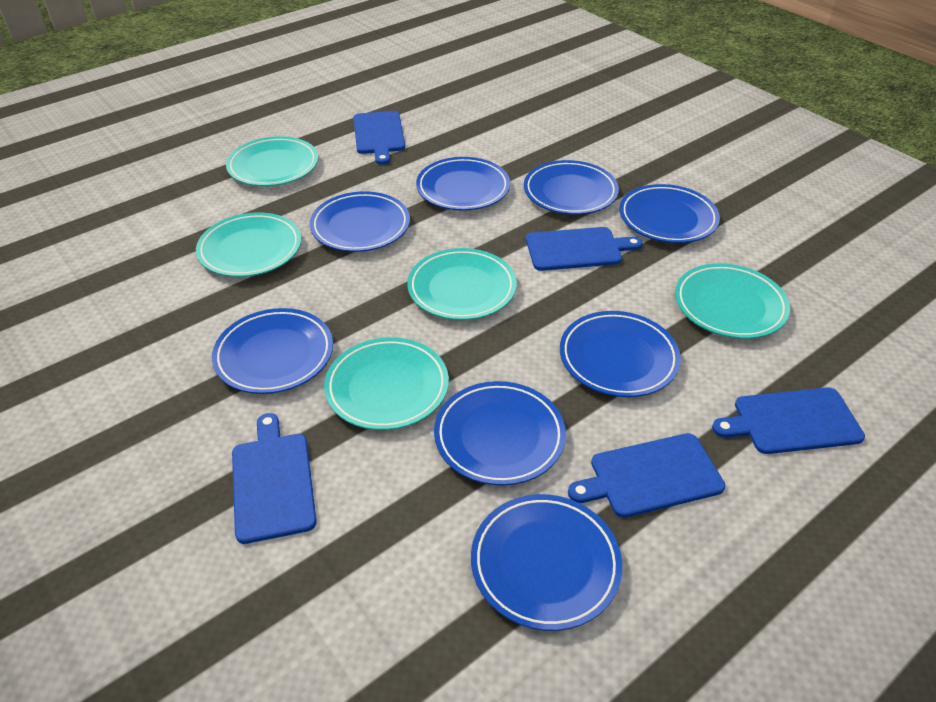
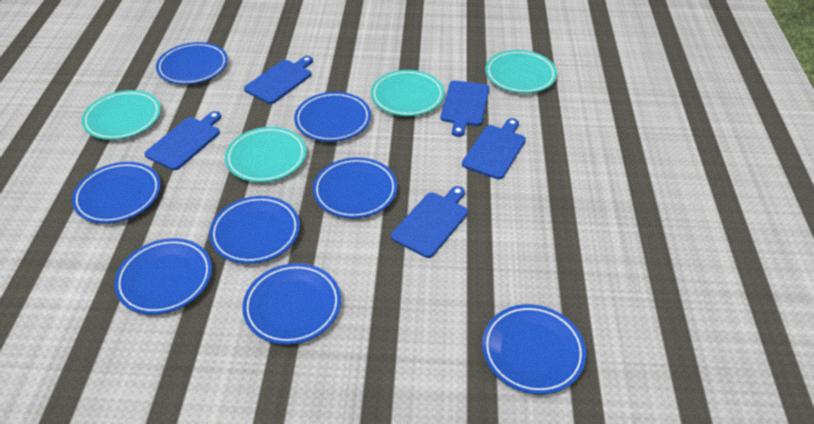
turquoise plate: [196,212,301,277] [226,136,318,186] [324,337,449,430] [407,248,517,320] [675,263,790,339] = 5 -> [82,90,161,140] [225,127,306,182] [371,70,444,116] [485,50,557,93] = 4

